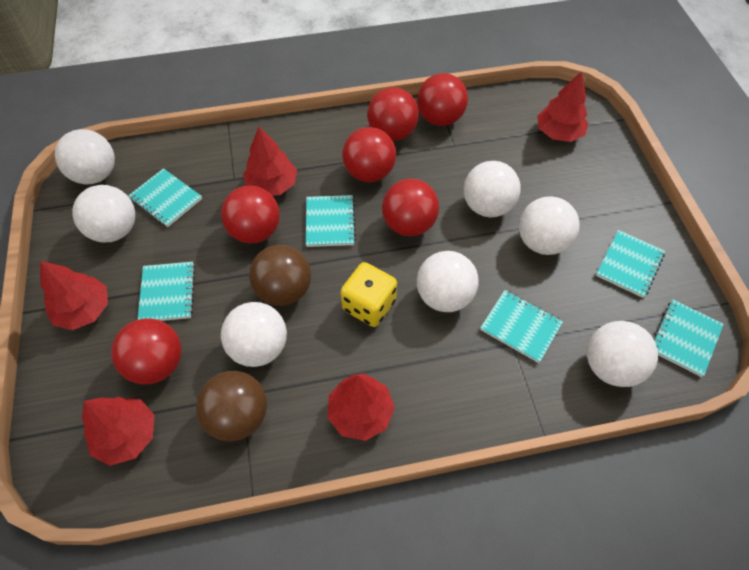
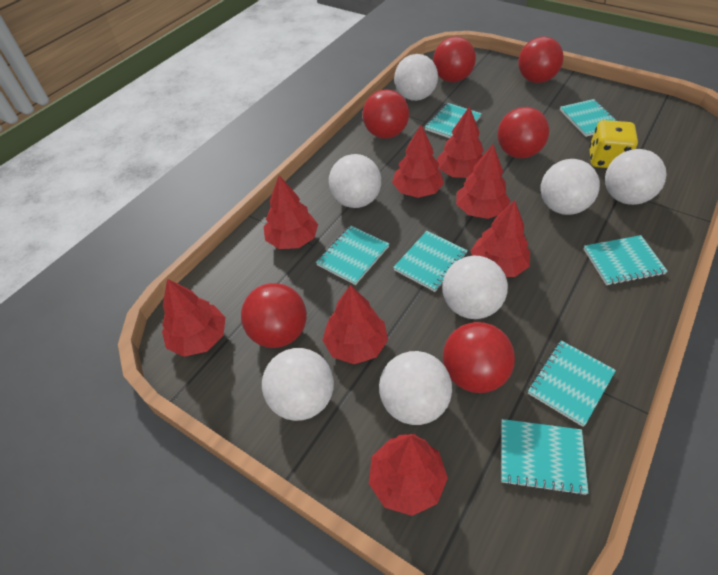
brown ball: [196,371,267,441] [249,245,311,306] = 2 -> none = 0
red tree: [40,261,108,330] [82,397,155,466] [243,127,297,196] [327,374,395,441] [537,71,588,142] = 5 -> [162,279,226,357] [264,175,318,249] [322,285,388,364] [369,434,448,516] [392,125,444,198] [437,106,484,178] [456,144,511,219] [471,200,530,277] = 8
turquoise notebook: [128,168,202,227] [137,262,195,321] [306,195,356,247] [480,290,563,363] [596,230,665,298] [653,299,724,377] = 6 -> [316,226,389,285] [393,231,468,292] [425,103,482,138] [501,419,588,496] [528,340,616,427] [560,99,617,137] [583,235,668,285] = 7

